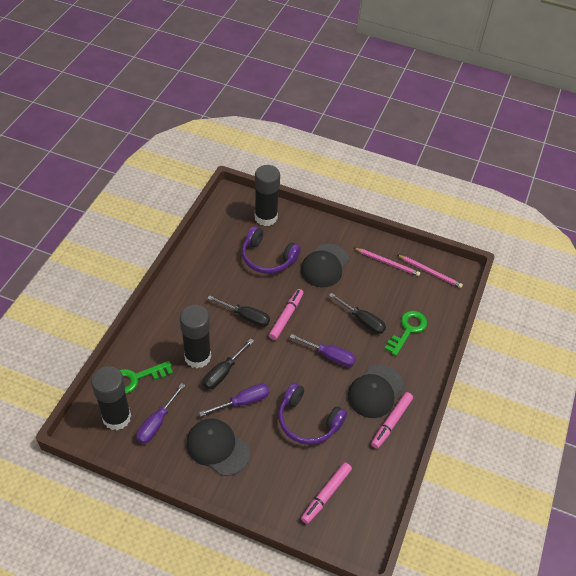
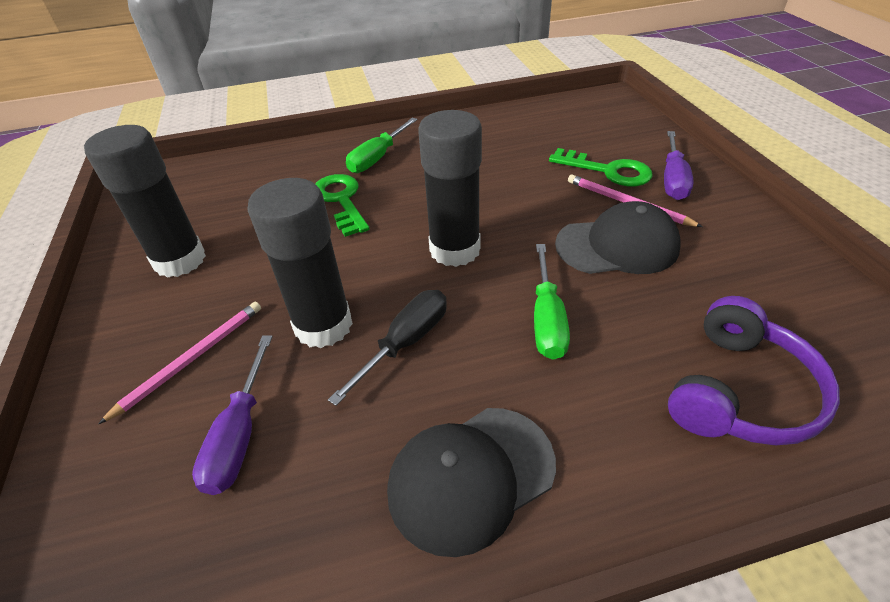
black cap: [186,419,250,476] [301,244,349,287] [348,365,404,418] = 3 -> [387,408,556,557] [555,201,681,274] = 2
black screwdriver: [203,338,254,389] [207,295,270,327] [329,293,386,334] = 3 -> [328,290,447,406] = 1
green screwdriver: none = 0 -> [346,118,417,173] [534,244,570,360] = 2
pink marker: [269,289,304,340] [301,462,352,524] [371,392,413,449] = 3 -> none = 0
purple headphones: [242,226,301,274] [278,383,347,445] = 2 -> [668,296,840,445] = 1
purple screwdriver: [136,383,185,444] [199,383,270,416] [290,334,356,367] = 3 -> [192,335,273,495] [664,131,694,200] = 2

